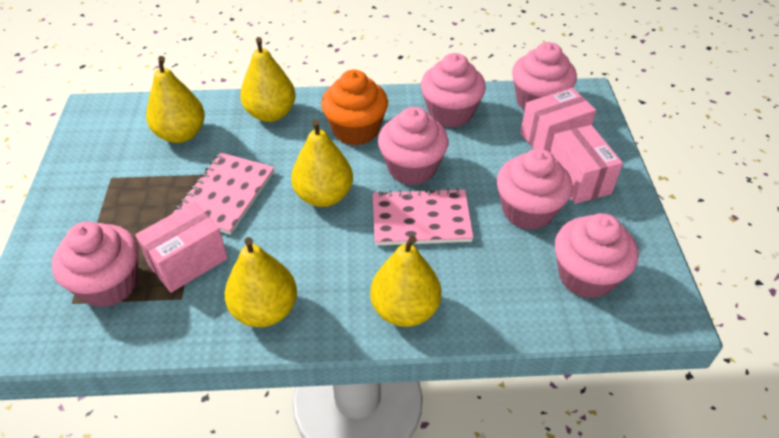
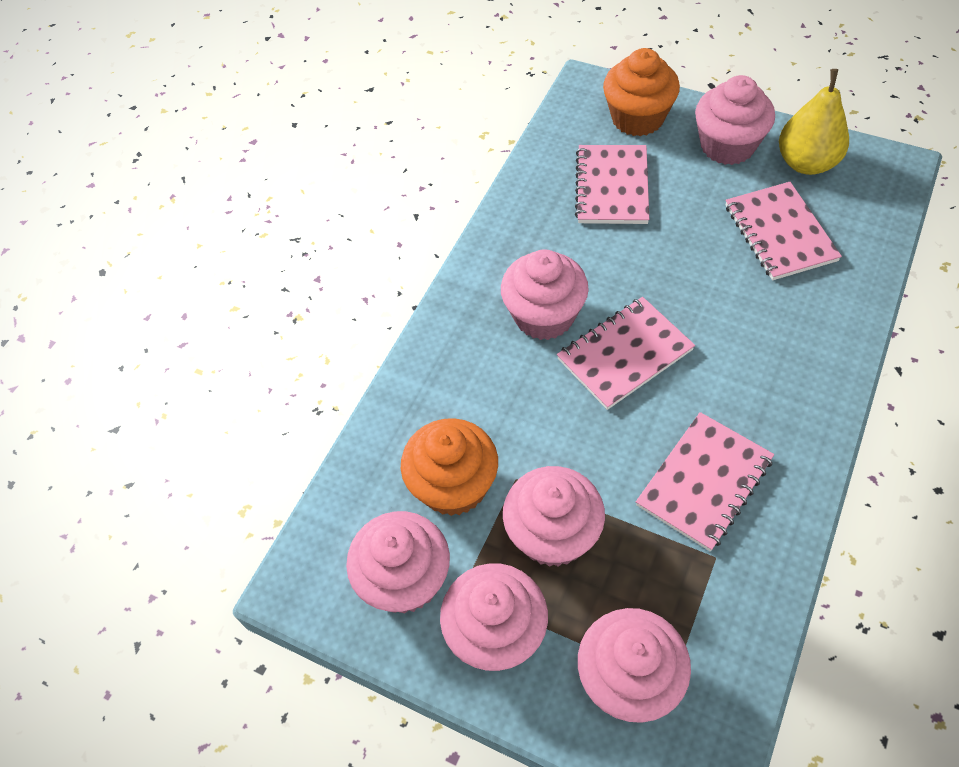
orange cupcake: [321,70,388,145] = 1 -> [401,418,498,516] [603,48,680,136] = 2
pink box: [135,202,228,293] [520,88,596,152] [550,125,623,204] = 3 -> none = 0
pink notebook: [172,153,274,235] [372,188,473,246] = 2 -> [557,297,695,410] [575,145,649,224] [636,412,774,551] [726,182,842,280] = 4
yellow pear: [146,56,205,143] [225,237,297,327] [240,37,296,122] [291,119,353,207] [370,235,441,327] = 5 -> [779,69,849,175] = 1

